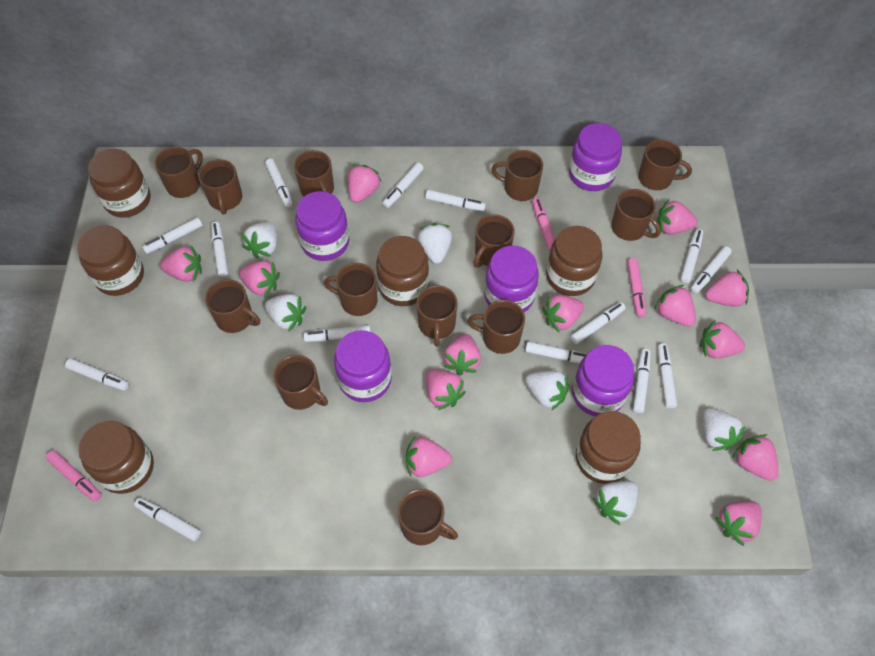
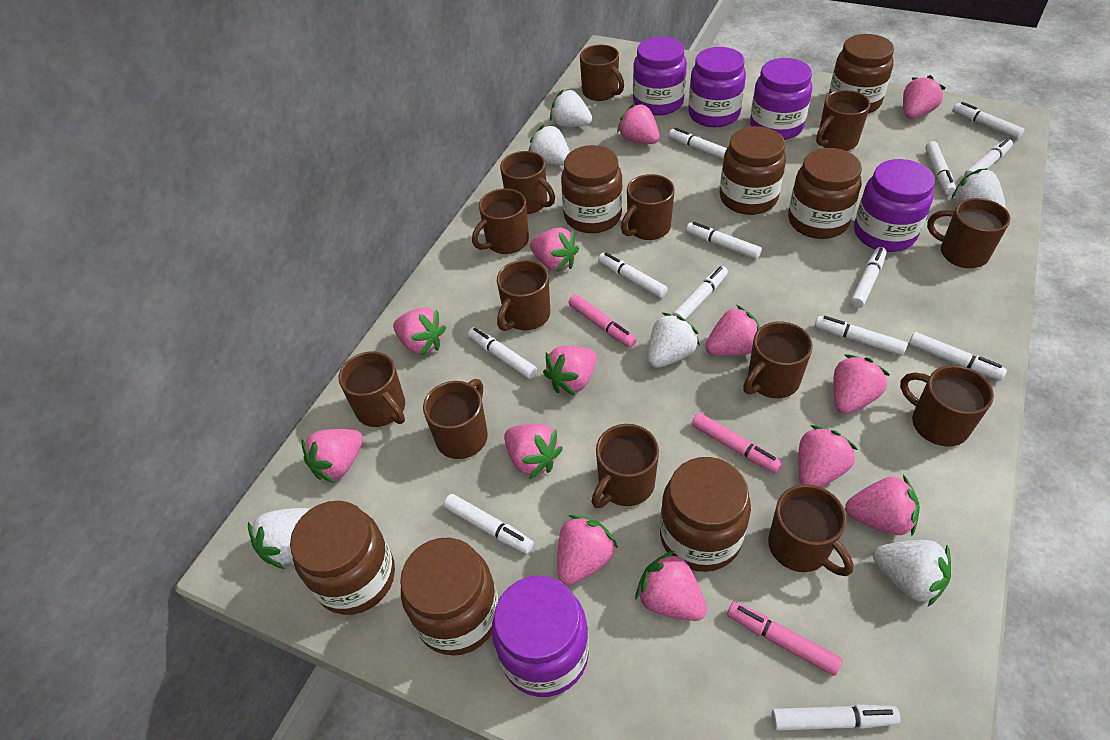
brown jar: [77,225,144,296] [78,421,154,494] [88,149,151,218] [376,236,429,306] [546,226,602,296] [576,411,641,484] = 6 -> [290,501,395,615] [400,538,499,656] [561,145,623,233] [660,457,751,572] [720,126,786,215] [788,148,862,239] [829,34,894,113] = 7
white marker: [65,358,129,391] [134,498,201,541] [142,217,202,254] [211,222,228,277] [265,159,293,207] [303,325,371,342] [382,163,423,208] [425,190,486,211] [525,341,587,363] [570,302,625,344] [633,349,651,413] [658,343,677,408] [680,229,703,283] [690,246,732,294] = 14 -> [444,494,534,554] [468,327,537,379] [598,252,668,298] [669,128,727,160] [673,266,728,320] [686,222,762,259] [772,704,900,731] [815,316,908,356] [850,247,887,308] [909,332,1007,381] [925,141,956,195] [952,102,1025,139] [964,138,1013,177] = 13

